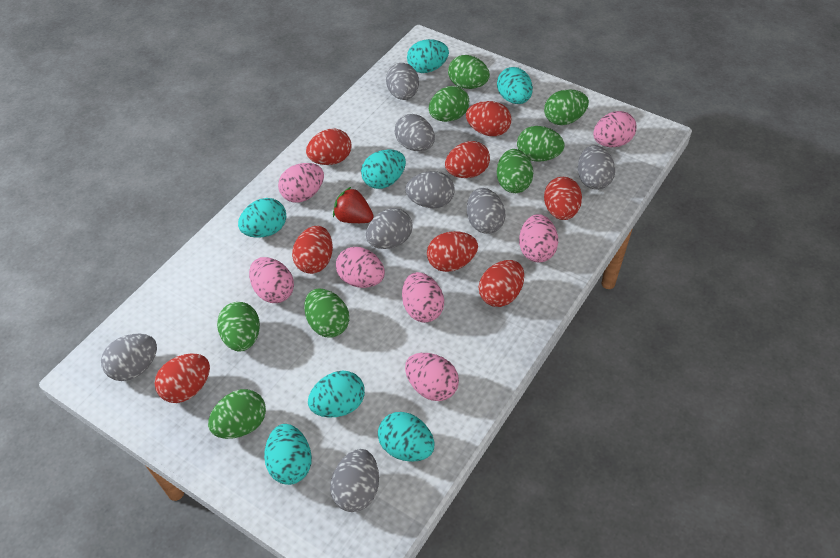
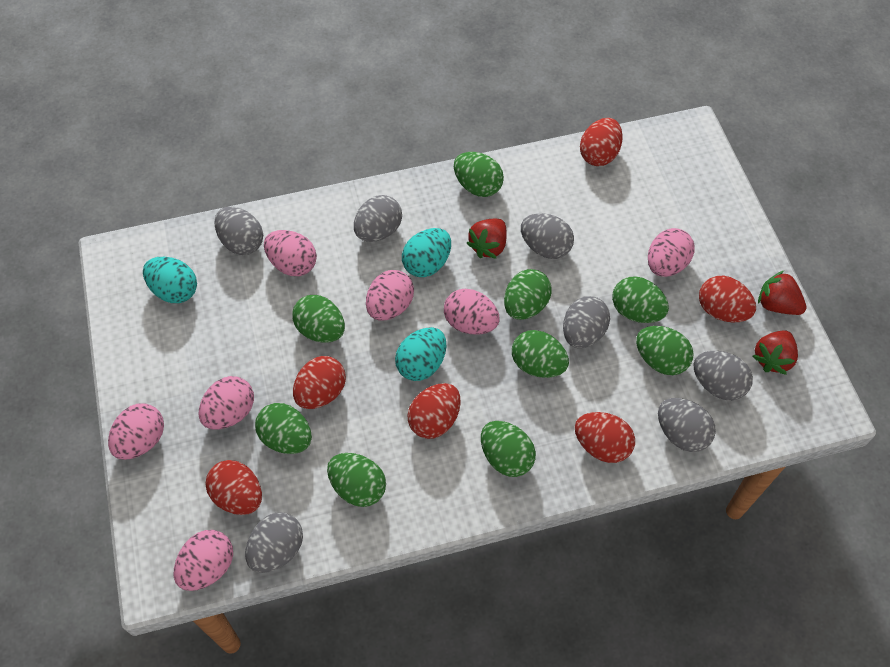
green egg: [208,389,266,439] [217,302,260,352] [304,289,349,338] [429,86,469,122] [448,55,490,89] [497,149,533,193] [517,126,564,162] [544,90,589,125] = 8 -> [255,403,312,454] [292,295,345,343] [327,453,386,507] [454,152,504,197] [481,421,536,477] [504,269,552,320] [512,330,569,378] [612,276,669,323] [636,326,694,375] = 9
grey egg: [101,334,157,381] [330,449,379,512] [366,208,413,249] [386,63,419,100] [395,114,435,151] [405,171,455,208] [467,188,505,234] [578,145,615,190] = 8 -> [214,207,263,255] [245,512,303,573] [354,195,402,242] [521,213,574,259] [563,296,610,348] [658,398,716,452] [694,351,753,400] = 7
red egg: [155,353,210,403] [292,226,333,274] [306,129,351,165] [427,231,478,272] [445,141,490,178] [466,101,512,136] [479,260,524,307] [544,177,582,220] = 8 -> [205,460,262,515] [293,356,346,409] [407,383,461,439] [575,412,635,463] [580,118,623,166] [699,276,756,322] = 6
red strawberry: [333,187,374,223] = 1 -> [466,219,507,259] [752,330,798,375] [758,271,806,315] = 3
turquoise egg: [238,198,286,238] [264,424,312,485] [308,371,365,418] [361,150,406,189] [378,412,434,462] [407,39,449,73] [497,67,533,104] = 7 -> [143,257,197,303] [395,327,446,381] [402,228,451,277] = 3

